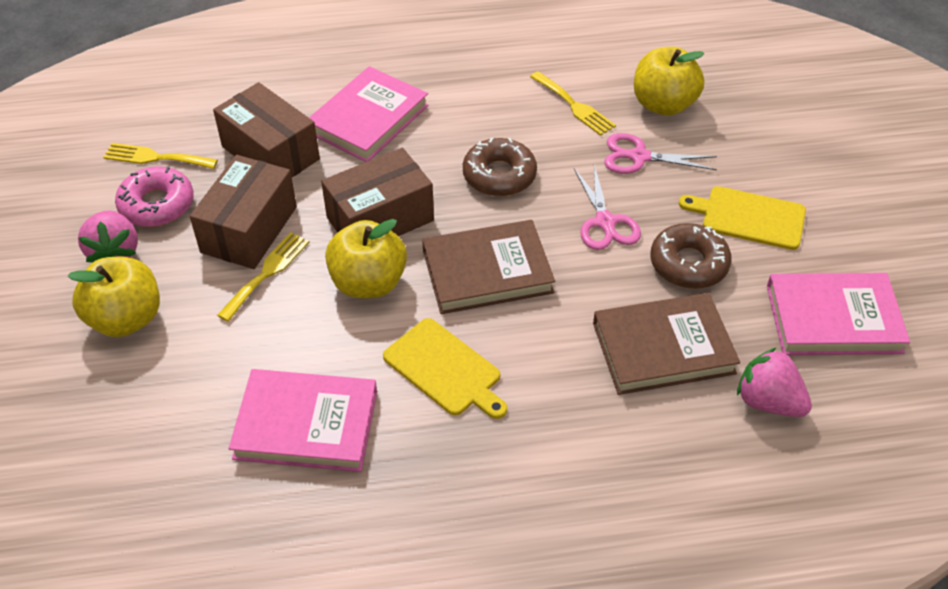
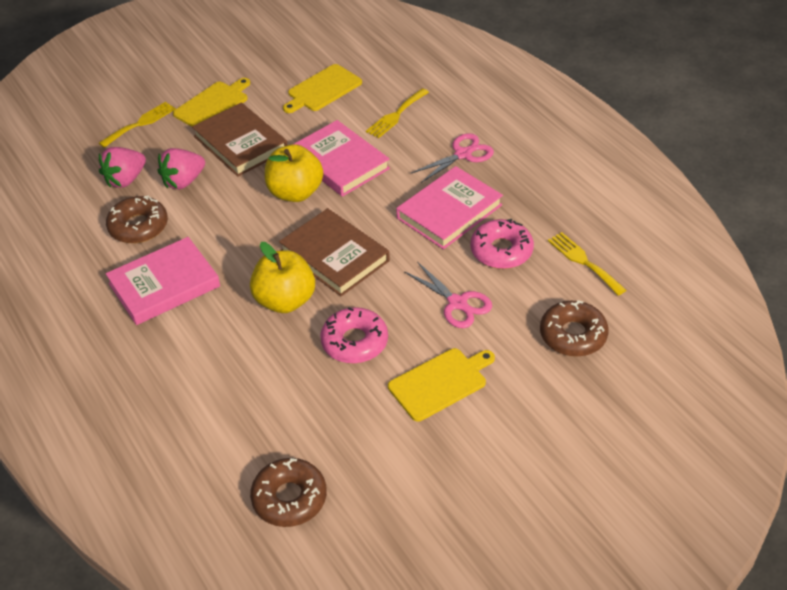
brown box: [190,155,297,269] [213,82,320,177] [321,148,434,236] = 3 -> none = 0
brown donut: [463,138,537,196] [650,223,732,289] = 2 -> [106,195,168,243] [250,458,327,527] [540,300,609,357] = 3
pink donut: [115,166,194,227] = 1 -> [320,307,388,363] [471,219,534,269] = 2
yellow apple: [68,257,160,337] [325,219,407,298] [634,47,704,116] = 3 -> [250,242,315,313] [265,144,323,202] = 2
yellow cutting board: [383,318,507,419] [679,186,806,250] = 2 -> [173,78,250,127] [283,64,362,113] [388,348,495,422] = 3

